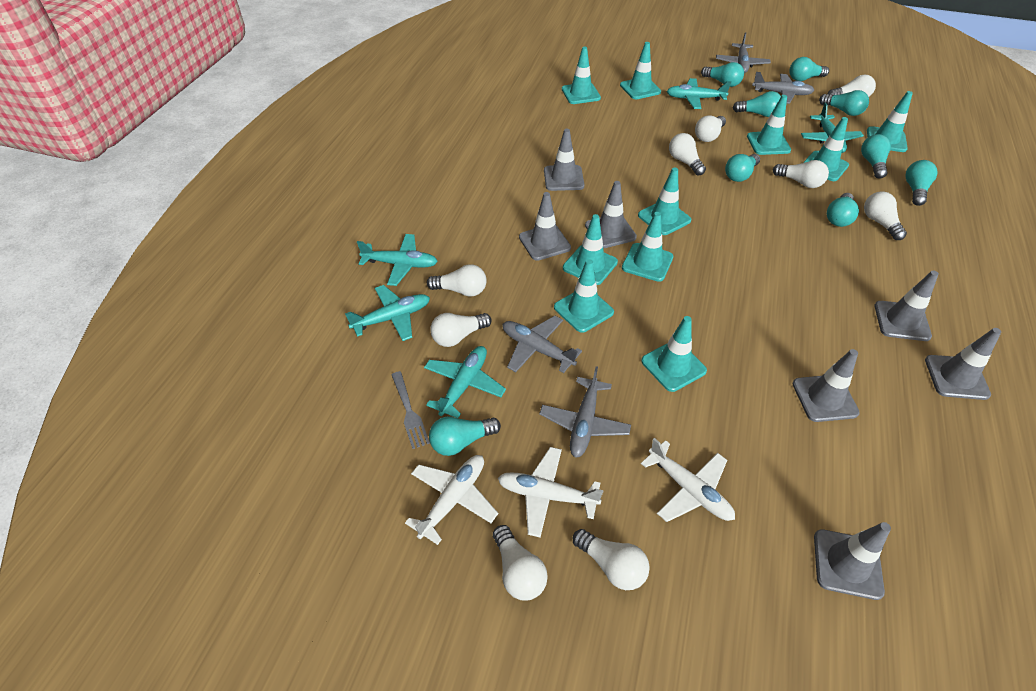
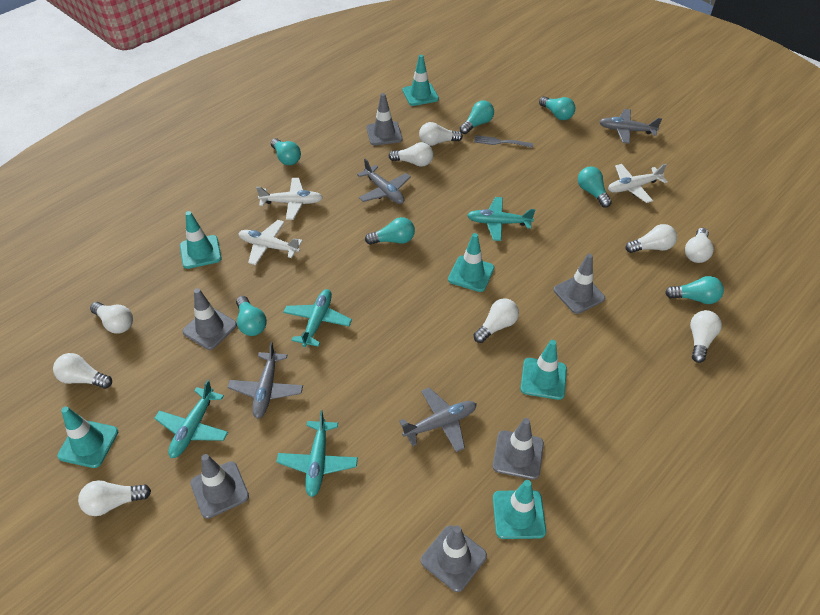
grey traffic cone: [519,192,571,261] [544,129,584,191] [585,181,637,248] [792,349,860,422] [814,522,891,600] [874,270,939,341] [925,328,1001,400] = 7 -> [182,288,237,350] [190,454,249,519] [366,93,402,145] [421,525,487,592] [492,418,544,480] [553,254,605,314] = 6
turquoise light bulb: [429,416,501,456] [701,62,744,87] [725,154,760,182] [733,91,781,117] [790,57,829,81] [819,90,869,116] [827,193,859,227] [861,134,891,178] [905,160,937,206] = 9 -> [236,296,267,336] [271,138,301,165] [365,217,415,245] [460,100,494,134] [539,96,575,120] [578,166,612,208] [665,276,724,304] = 7
turquoise plane: [345,285,430,341] [357,234,438,286] [424,346,506,418] [667,78,731,109] [801,103,864,153] = 5 -> [154,380,228,458] [276,411,358,497] [283,289,352,347] [467,197,535,241] = 4
turquoise traffic cone: [554,259,614,333] [562,47,601,104] [563,214,618,285] [620,42,661,99] [622,212,673,282] [638,167,692,235] [641,316,707,392] [747,95,791,155] [803,117,849,181] [867,91,913,152] = 10 -> [57,406,118,468] [180,211,221,269] [403,55,439,106] [448,233,494,292] [493,480,546,539] [520,340,567,400] = 6

